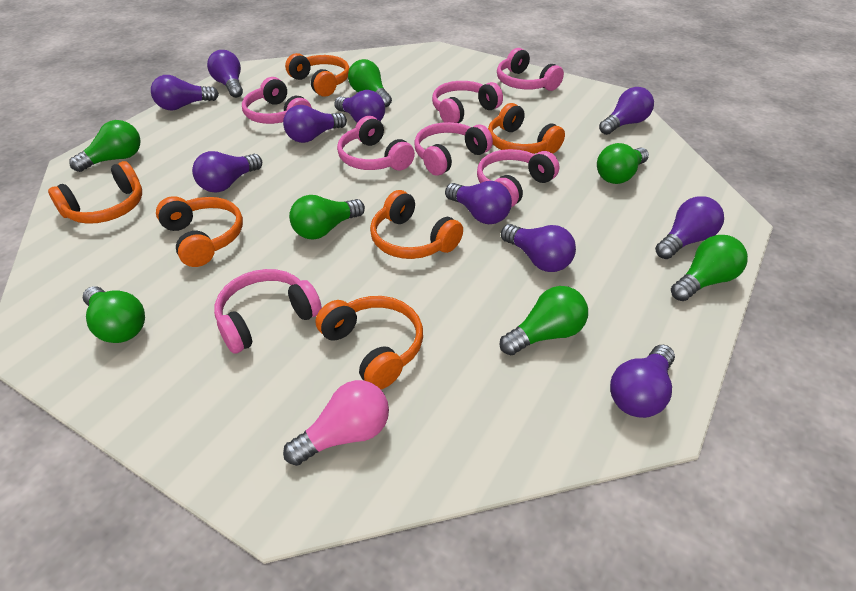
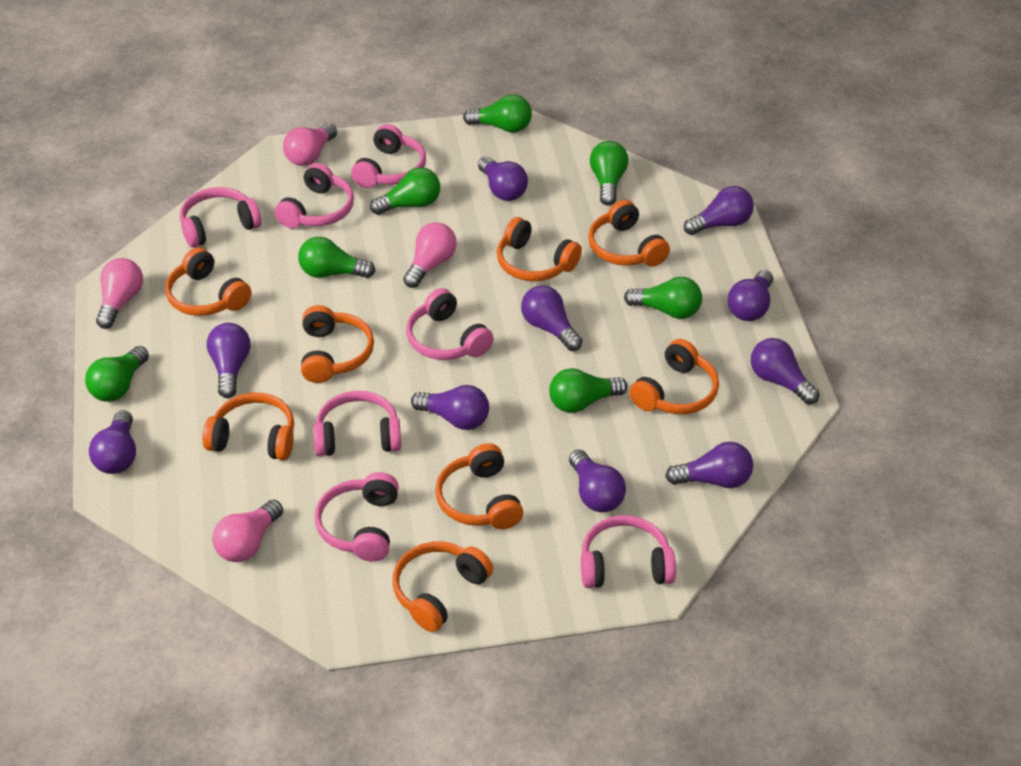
orange headphones: [48,161,142,224] [156,196,243,267] [285,53,350,97] [316,296,423,389] [370,190,463,259] [488,103,565,154] = 6 -> [165,247,251,316] [202,393,294,460] [301,305,374,383] [392,542,493,632] [435,443,523,529] [497,217,582,281] [588,200,670,267] [629,339,719,414] = 8
pink light bulb: [283,380,389,466] = 1 -> [96,258,143,329] [212,500,283,562] [283,123,337,166] [403,222,457,288] = 4

